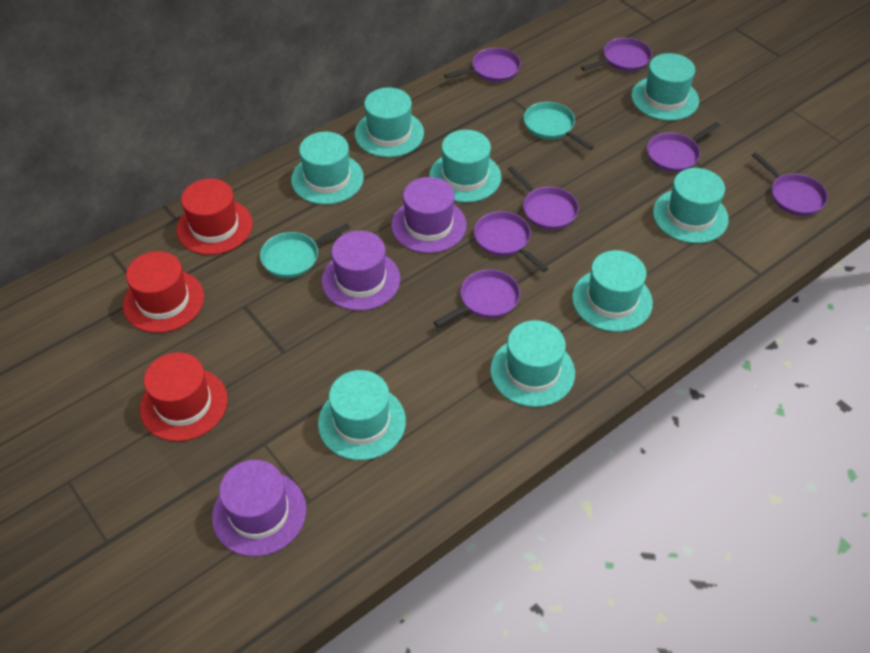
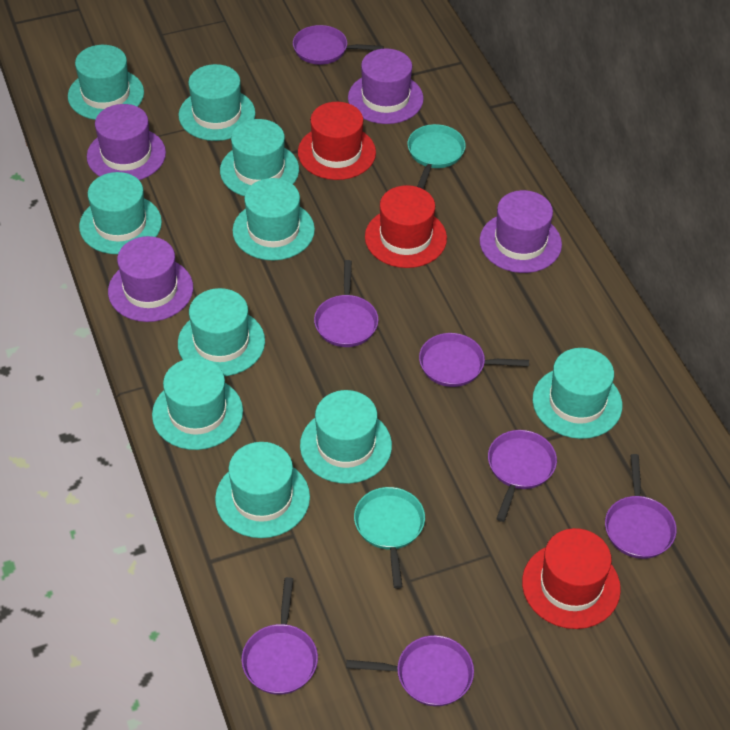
purple hat: [212,460,306,557] [322,231,400,311] [391,177,467,253] = 3 -> [87,104,166,180] [108,236,193,322] [348,49,424,124] [480,190,562,273] = 4
turquoise hat: [291,132,364,205] [318,370,406,460] [355,87,424,157] [429,130,501,203] [490,320,575,407] [572,250,653,332] [631,53,699,121] [653,168,729,243] = 8 -> [68,45,144,120] [79,172,162,254] [152,358,243,450] [178,64,256,141] [178,288,265,376] [215,442,310,538] [220,119,299,196] [232,178,315,261] [300,390,392,484] [533,348,622,439] = 10

